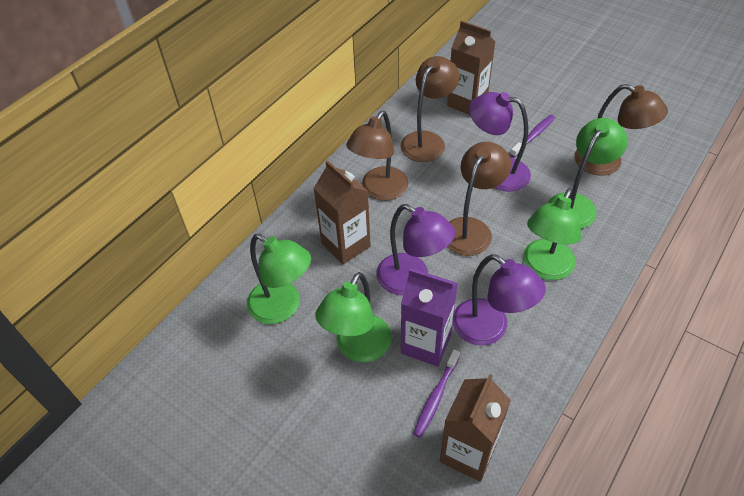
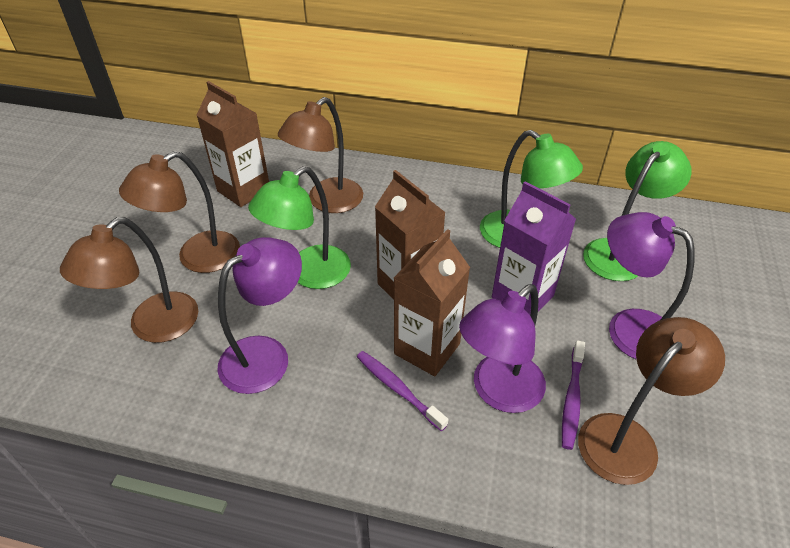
green lamp: [247,234,311,324] [315,272,392,362] [523,188,581,280] [548,118,628,229] = 4 -> [248,166,351,289] [480,130,583,248] [583,141,692,281] = 3

